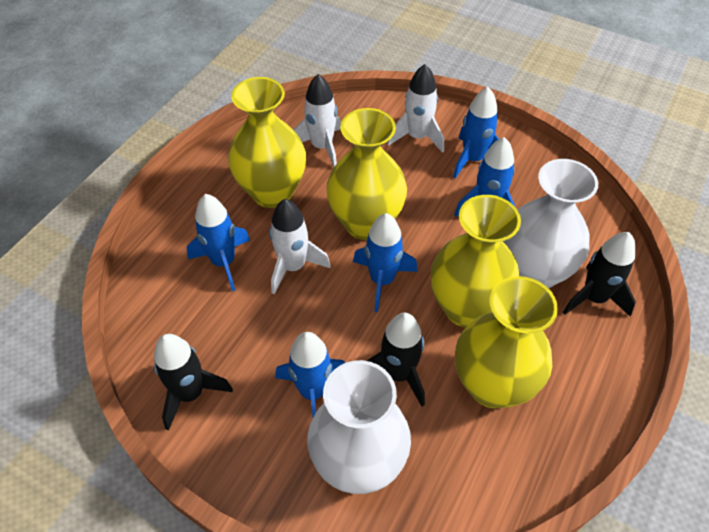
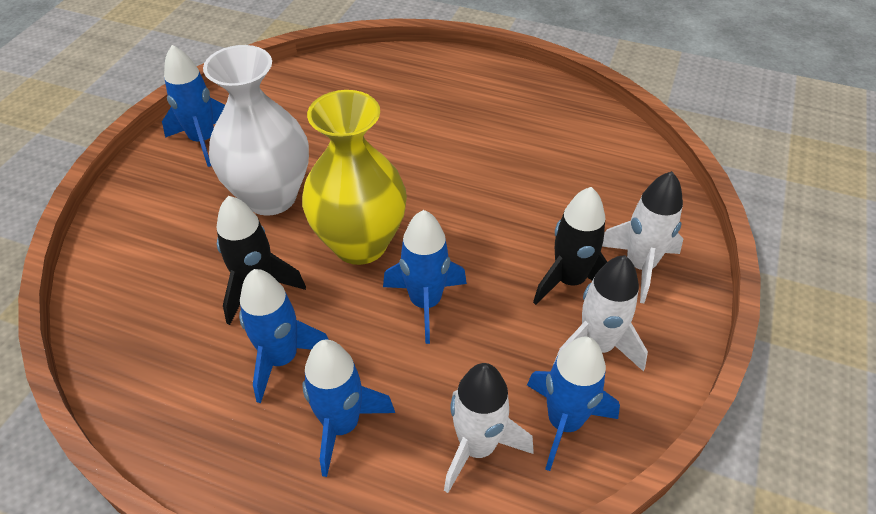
black rocket: [154,334,233,431] [367,313,425,406] [563,232,636,317] = 3 -> [217,196,306,325] [533,187,607,305] = 2
white vase: [307,360,411,494] [503,159,598,288] = 2 -> [203,45,309,216] = 1
yellow vase: [228,77,306,208] [326,108,407,240] [431,195,521,328] [455,276,558,409] = 4 -> [302,90,407,265] = 1

